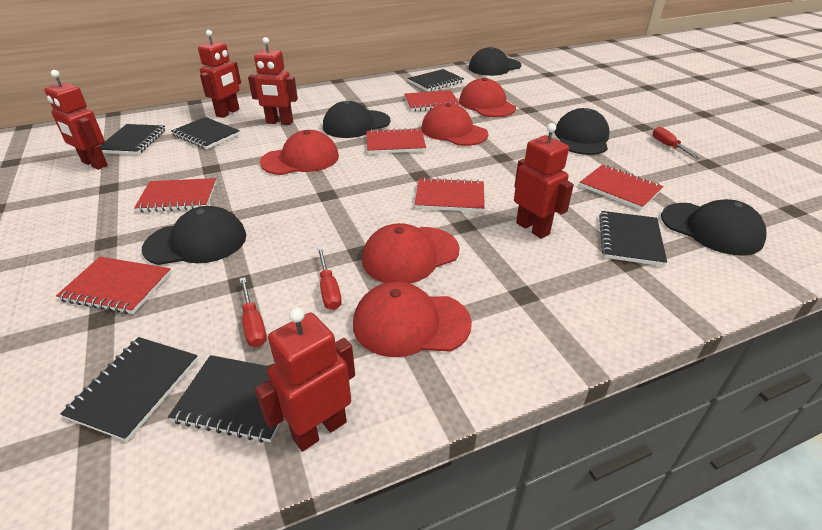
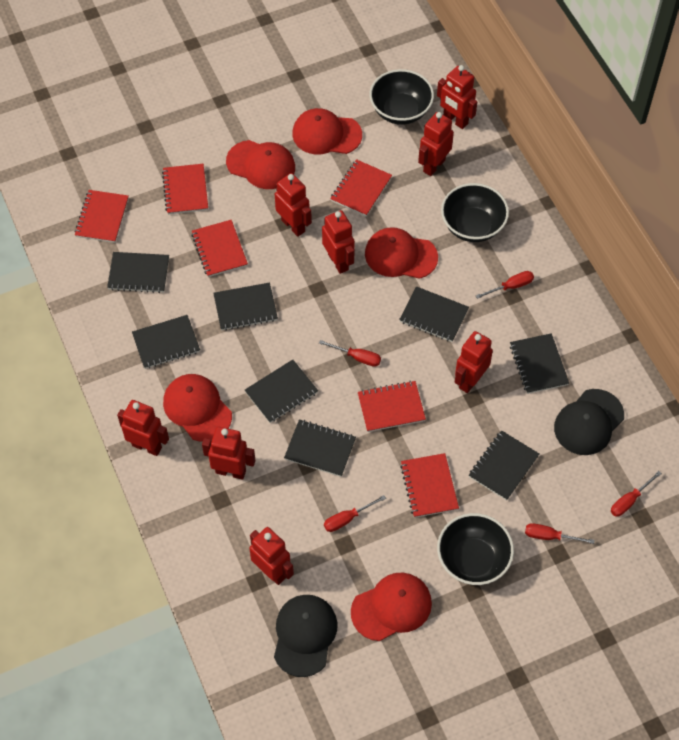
black bowl: none = 0 -> [369,69,434,125] [437,513,514,585] [441,183,509,242] = 3
black cap: [142,206,246,265] [323,101,391,138] [469,47,521,76] [555,108,610,155] [661,199,767,255] = 5 -> [274,595,338,677] [554,389,624,455] = 2
black notebook: [60,337,198,442] [100,124,166,155] [168,355,280,443] [171,117,240,149] [408,69,464,91] [599,211,667,266] = 6 -> [107,252,169,293] [132,315,200,369] [213,283,278,331] [245,360,318,423] [284,420,356,477] [399,286,469,342] [469,430,539,501] [510,333,569,394] = 8
red robot: [44,70,108,170] [198,30,241,118] [248,37,298,125] [255,307,355,451] [514,123,574,239] = 5 -> [117,400,169,456] [202,427,255,480] [249,527,294,585] [275,173,312,237] [322,210,355,274] [418,112,454,176] [437,65,477,129] [455,331,493,393] = 8
red screwdriver: [240,277,267,347] [317,247,342,310] [653,127,700,159] = 3 -> [319,340,381,367] [324,495,386,532] [476,271,534,299] [525,523,595,544] [611,471,662,517] = 5

